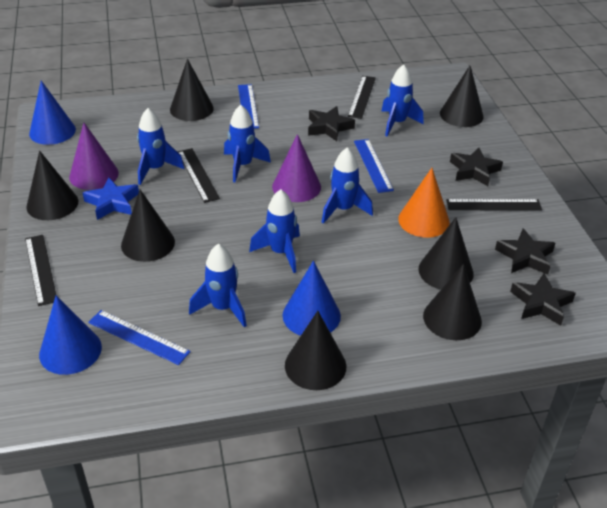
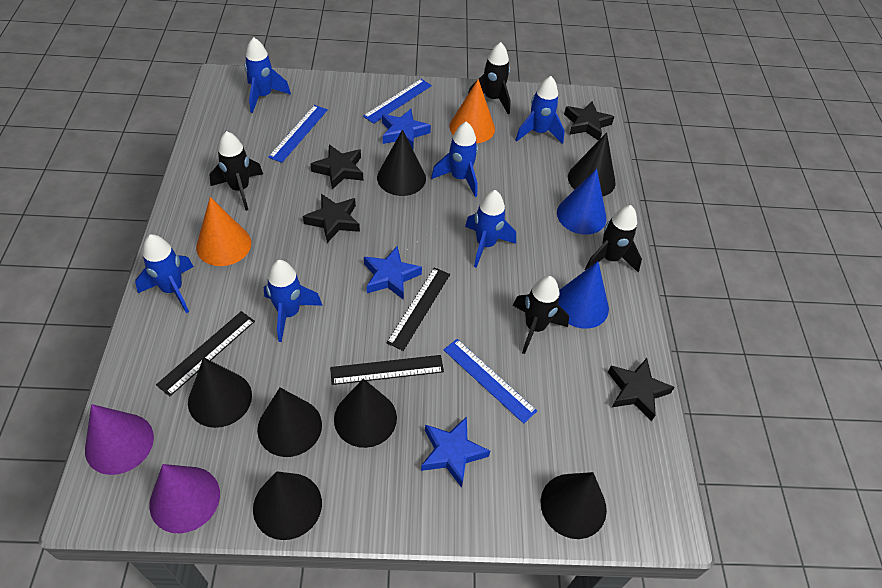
black rocket: none = 0 -> [210,131,263,211] [468,42,511,114] [513,276,569,354] [585,205,642,272] = 4
black ruler: [25,235,57,306] [178,148,220,203] [348,76,376,119] [446,199,542,210] = 4 -> [156,311,255,397] [330,355,444,385] [387,267,450,351] = 3
blue cone: [29,81,76,145] [39,296,102,375] [282,261,341,336] = 3 -> [557,169,607,234] [558,261,609,329] = 2
blue star: [83,178,139,220] = 1 -> [364,246,422,300] [382,109,431,149] [421,417,490,488] = 3
orange cone: [398,168,450,238] = 1 -> [196,197,251,266] [450,79,495,143] = 2

